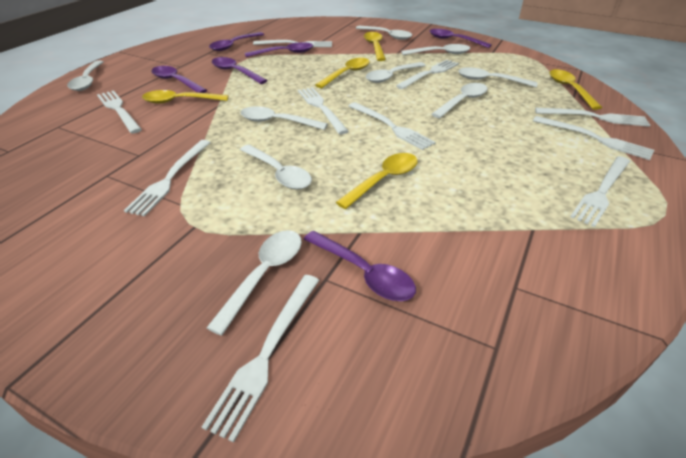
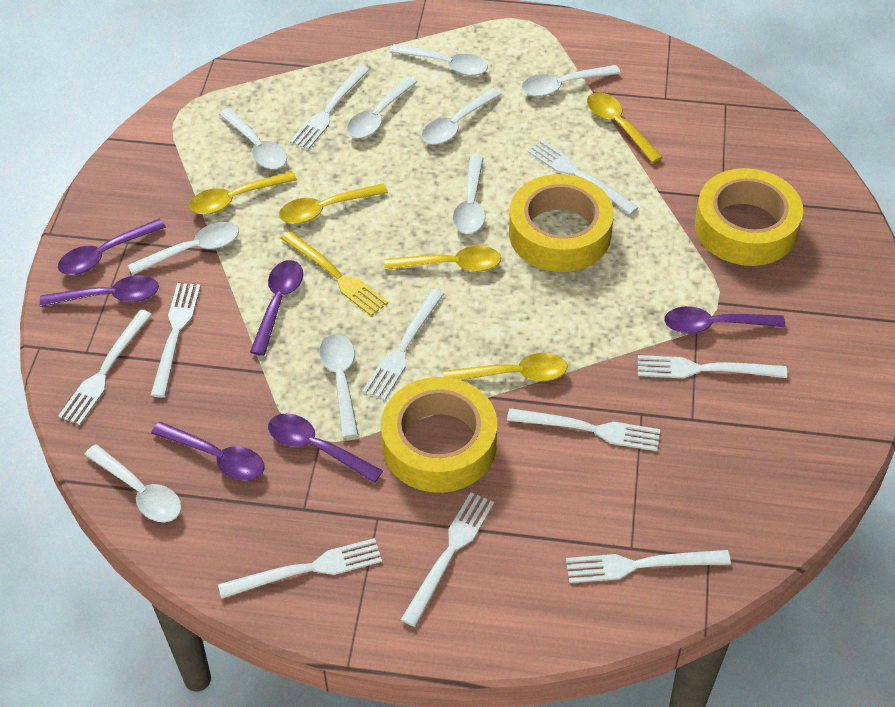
yellow fork: none = 0 -> [280,231,388,316] = 1
yellow tape: none = 0 -> [381,377,497,493] [509,174,614,272] [695,168,803,266] = 3

